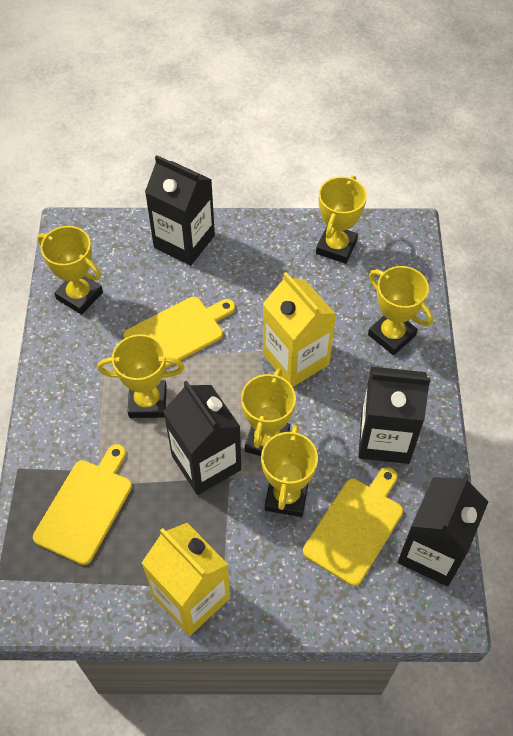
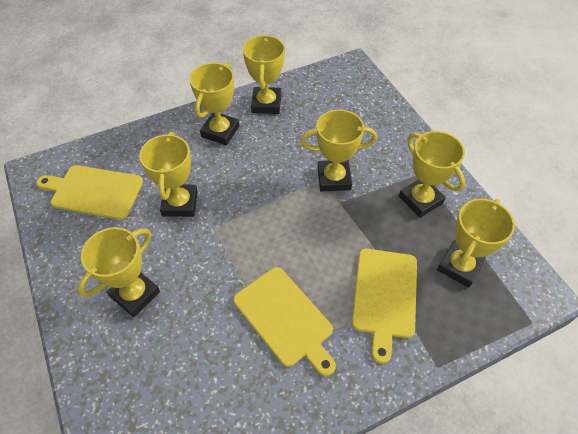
black carton: [145,155,215,266] [163,380,241,495] [358,367,431,464] [397,474,488,586] = 4 -> none = 0
yellow carton: [142,523,230,636] [263,272,336,387] = 2 -> none = 0
yellow trophy: [37,226,103,315] [97,334,184,418] [241,368,296,456] [261,424,318,517] [316,176,367,264] [368,266,433,355] = 6 -> [78,227,160,317] [139,132,198,217] [189,63,239,145] [243,35,285,114] [300,110,377,191] [399,131,465,218] [437,199,515,288] = 7

